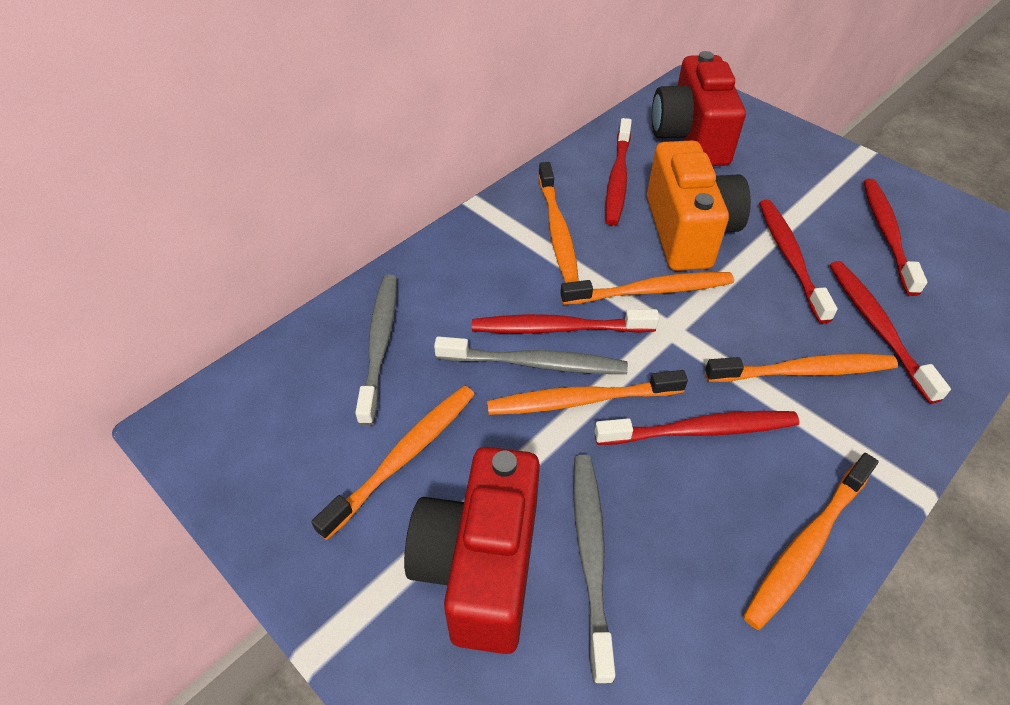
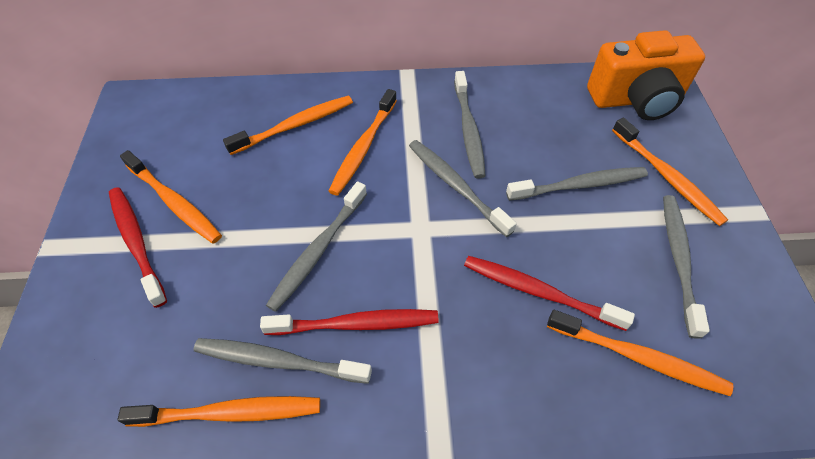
grey toothbrush: [355,275,397,426] [434,336,628,374] [573,455,615,684] = 3 -> [194,338,372,384] [266,182,367,312] [409,140,517,237] [454,71,486,179] [506,167,648,201] [663,195,710,339] = 6
red camera: [404,447,540,654] [652,51,746,166] = 2 -> none = 0
red toothbrush: [472,309,659,334] [594,411,799,445] [605,118,632,226] [759,200,838,324] [830,261,951,404] [863,179,927,296] = 6 -> [109,187,167,308] [260,309,439,335] [464,256,635,331] = 3

